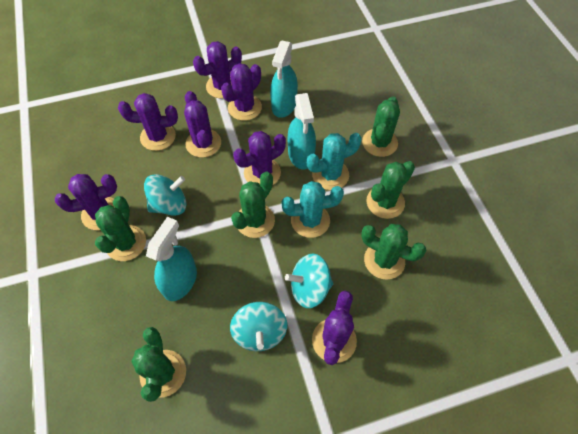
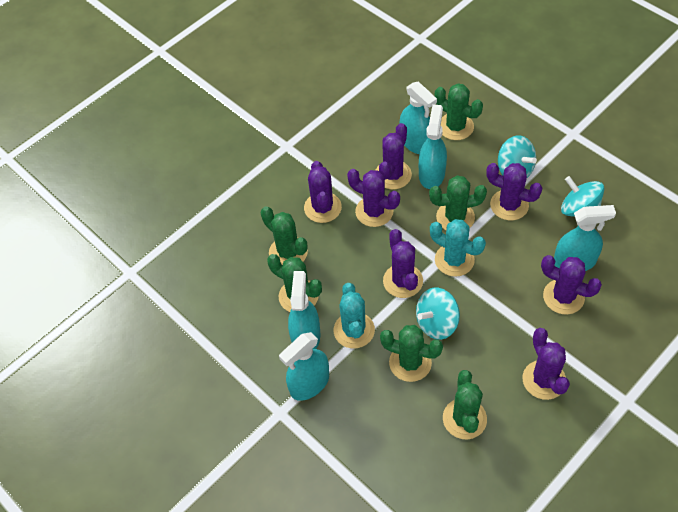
turquoise spray bottle: [146,217,197,301] [270,40,298,118] [288,93,316,170] = 3 -> [279,332,329,401] [288,271,320,349] [400,81,437,154] [419,104,447,189] [554,205,616,271] = 5

